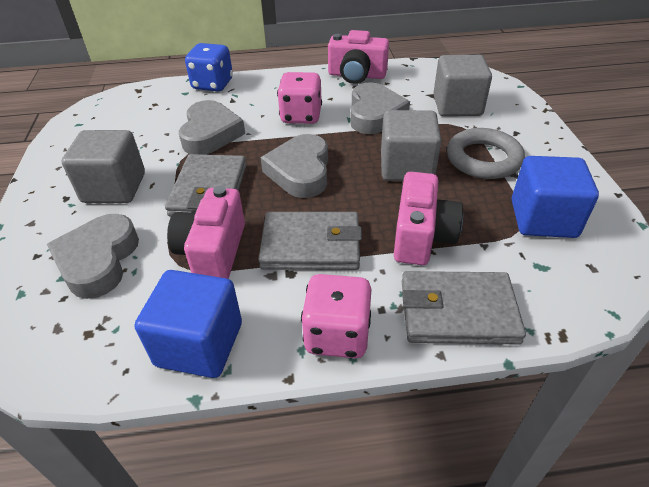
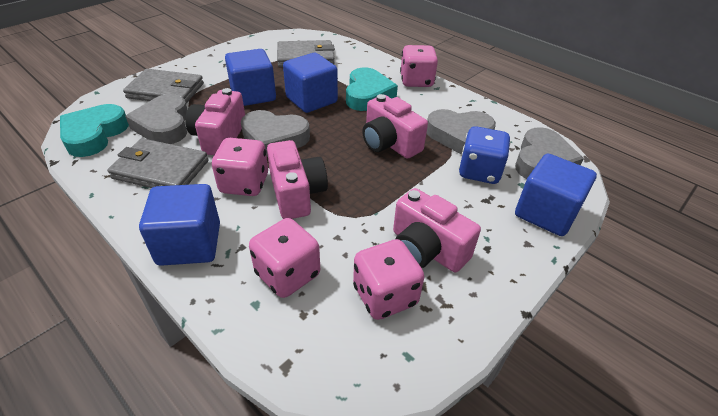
blue cube: [135,270,242,378] [512,156,599,238] = 2 -> [139,184,220,266] [225,49,276,106] [283,53,338,113] [515,154,597,236] = 4
grey cube: [61,130,145,203] [381,110,441,181] [433,55,492,116] = 3 -> none = 0
grey ring: [447,128,525,179] = 1 -> none = 0
pink camera: [167,186,245,279] [328,30,389,84] [394,172,463,265] = 3 -> [185,88,245,155] [267,140,328,219] [362,94,428,159] [393,188,481,272] = 4
pink dice: [277,72,322,124] [301,274,372,358] = 2 -> [212,138,268,196] [249,218,320,298] [353,239,424,320] [400,45,438,87] = 4
turquoise heart: none = 0 -> [60,104,129,157] [346,67,398,111] = 2

